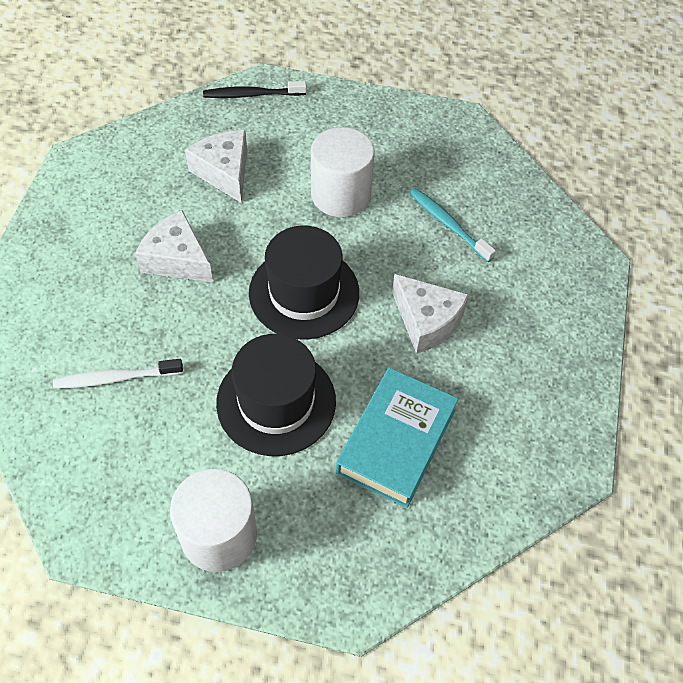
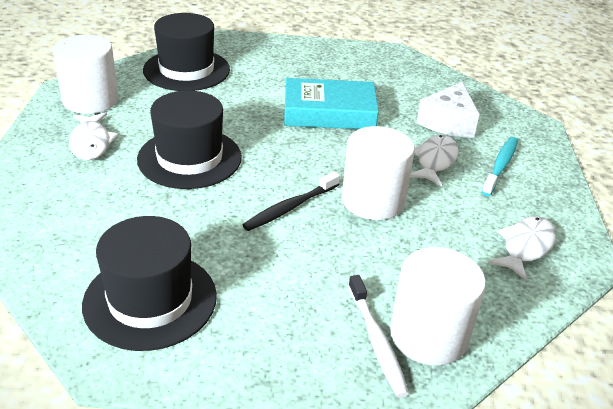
black hat: [216,334,336,456] [249,225,359,340] = 2 -> [82,216,217,351] [137,91,242,189] [143,13,230,91] = 3
white cheese: [135,210,213,283] [185,131,247,203] [392,274,469,354] = 3 -> [417,82,480,138] = 1
white cylinder: [170,469,257,572] [311,127,374,217] = 2 -> [53,35,119,114] [342,126,415,220] [390,247,486,366] = 3
white fish: none = 0 -> [69,112,118,160] [410,135,459,186] [488,216,556,281] = 3

